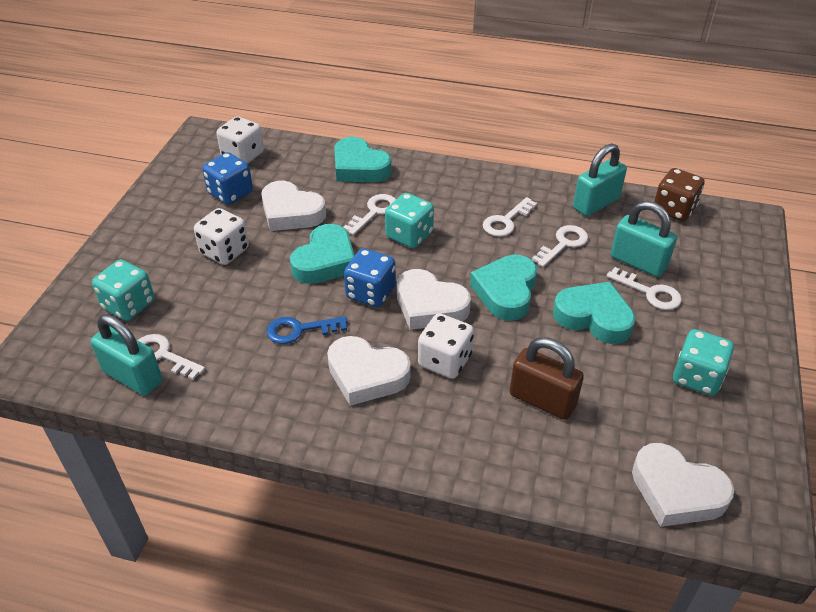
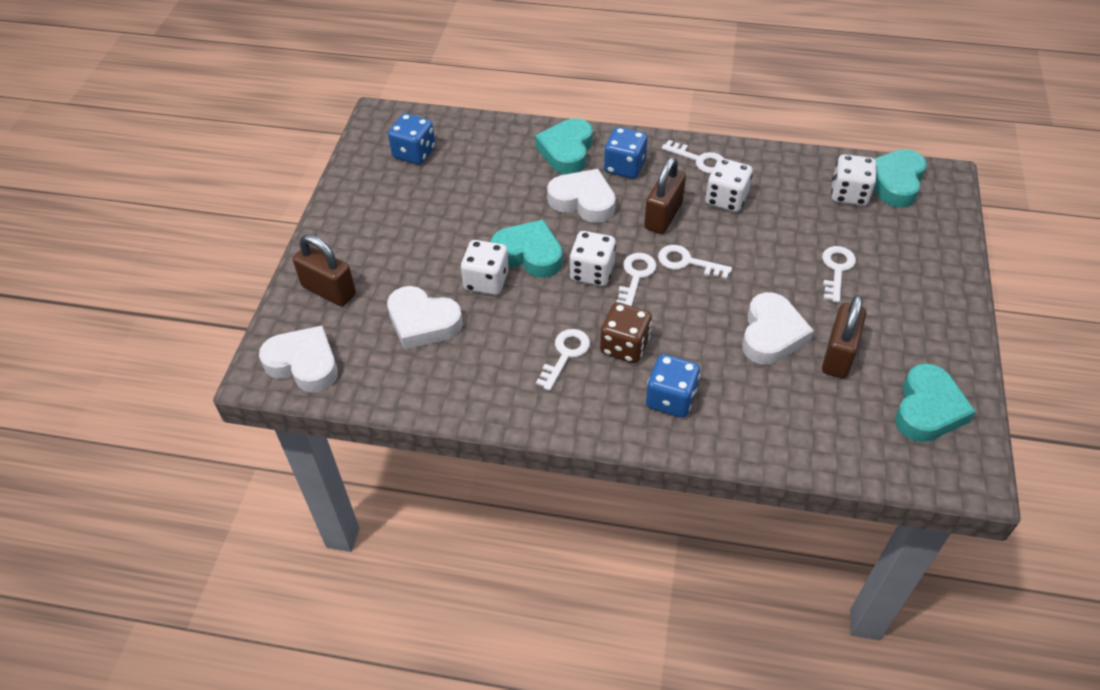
blue dice: [202,152,253,205] [344,248,396,307] = 2 -> [388,114,435,165] [604,127,648,179] [646,354,700,417] = 3
blue key: [266,316,347,344] = 1 -> none = 0
brown padlock: [510,337,584,420] = 1 -> [293,234,356,306] [644,157,686,234] [822,295,866,378] = 3
turquoise dice: [92,260,154,321] [385,193,434,248] [673,329,734,396] = 3 -> none = 0
turquoise padlock: [90,314,162,396] [573,143,627,216] [611,201,677,277] = 3 -> none = 0
white dice: [194,208,249,265] [216,116,264,164] [418,313,474,379] = 3 -> [461,240,509,295] [569,231,616,286] [705,158,753,212] [831,154,877,206] = 4

